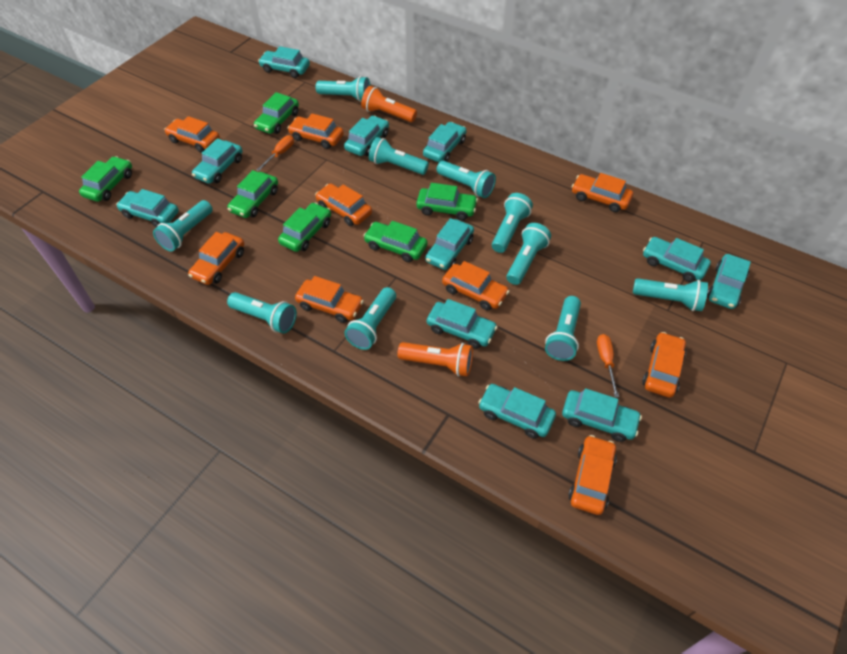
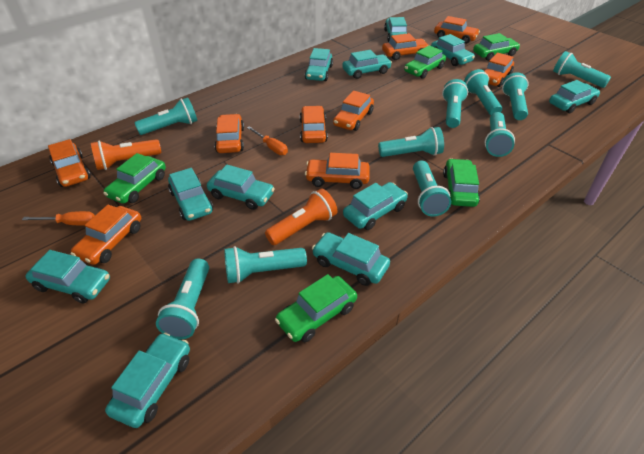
green car: [79,156,132,202] [227,170,278,218] [254,92,299,134] [278,203,331,252] [363,221,428,262] [416,183,478,220] = 6 -> [103,153,166,204] [275,274,357,342] [404,45,446,79] [443,158,480,207] [473,33,520,61] = 5

